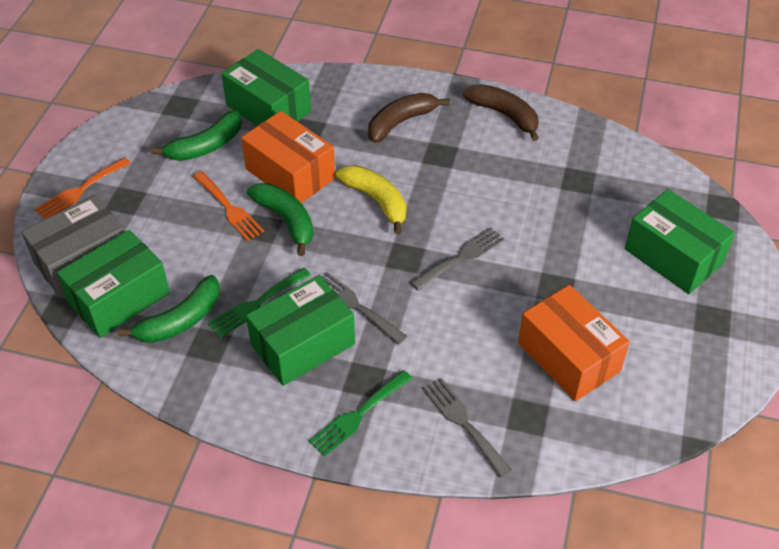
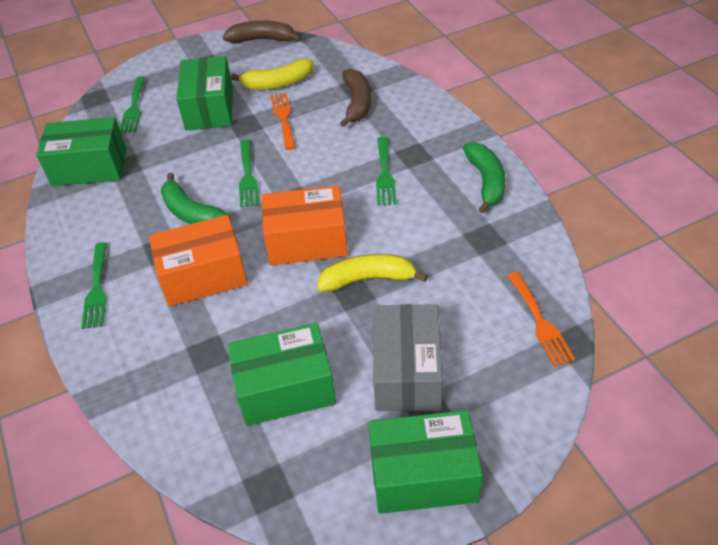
green banana: [118,275,220,343] [151,110,242,161] [247,183,313,256] = 3 -> [161,173,230,224] [463,142,506,213] = 2
green fork: [208,268,311,338] [309,370,413,457] = 2 -> [81,242,107,329] [120,76,146,133] [239,139,259,207] [376,137,396,206] = 4
grey fork: [322,272,407,344] [411,227,504,291] [423,378,512,477] = 3 -> none = 0
yellow banana: [335,165,406,234] = 1 -> [231,59,313,90] [317,254,428,292] = 2

